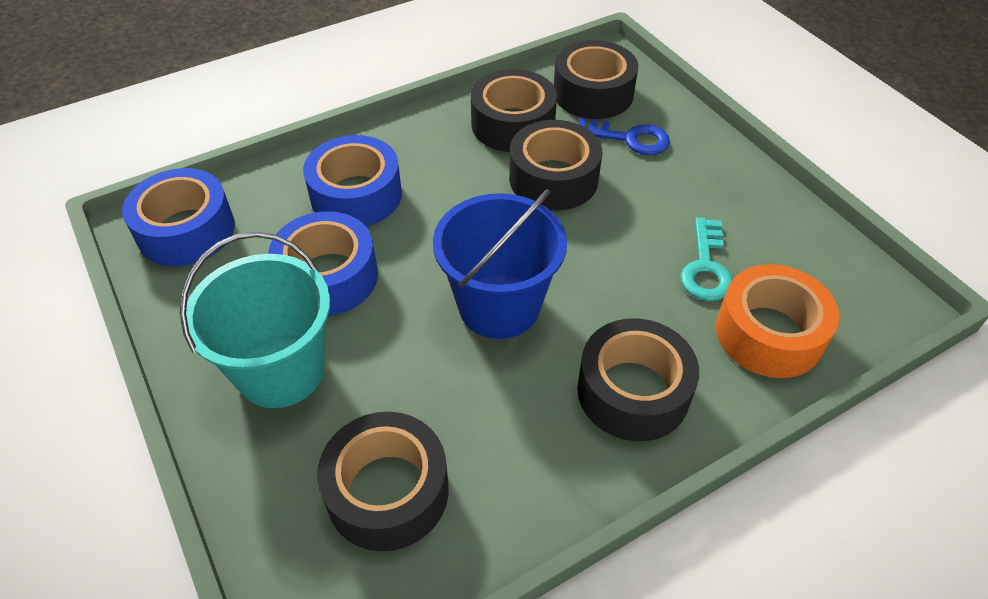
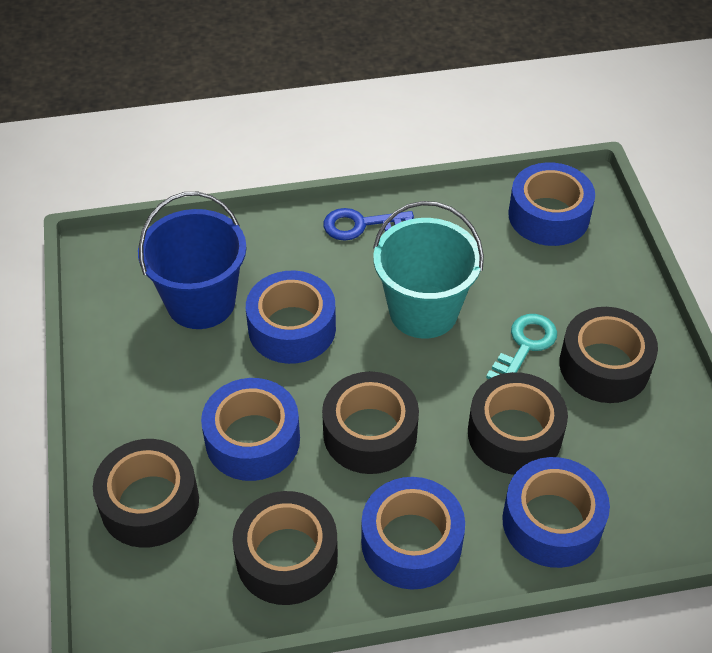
blue tape: [122,168,235,266] [268,211,378,316] [303,135,402,226] = 3 -> [201,378,300,481] [246,271,336,364] [361,477,465,590] [502,457,610,568] [508,162,595,246] = 5
orange tape: [716,264,839,378] = 1 -> none = 0

